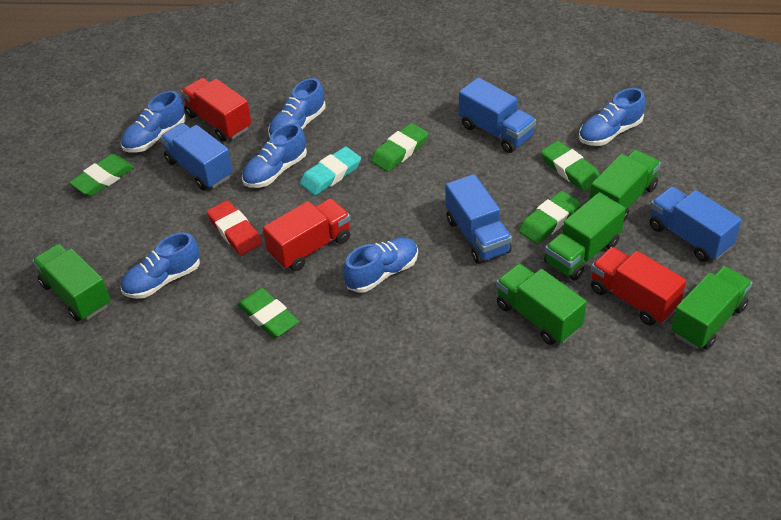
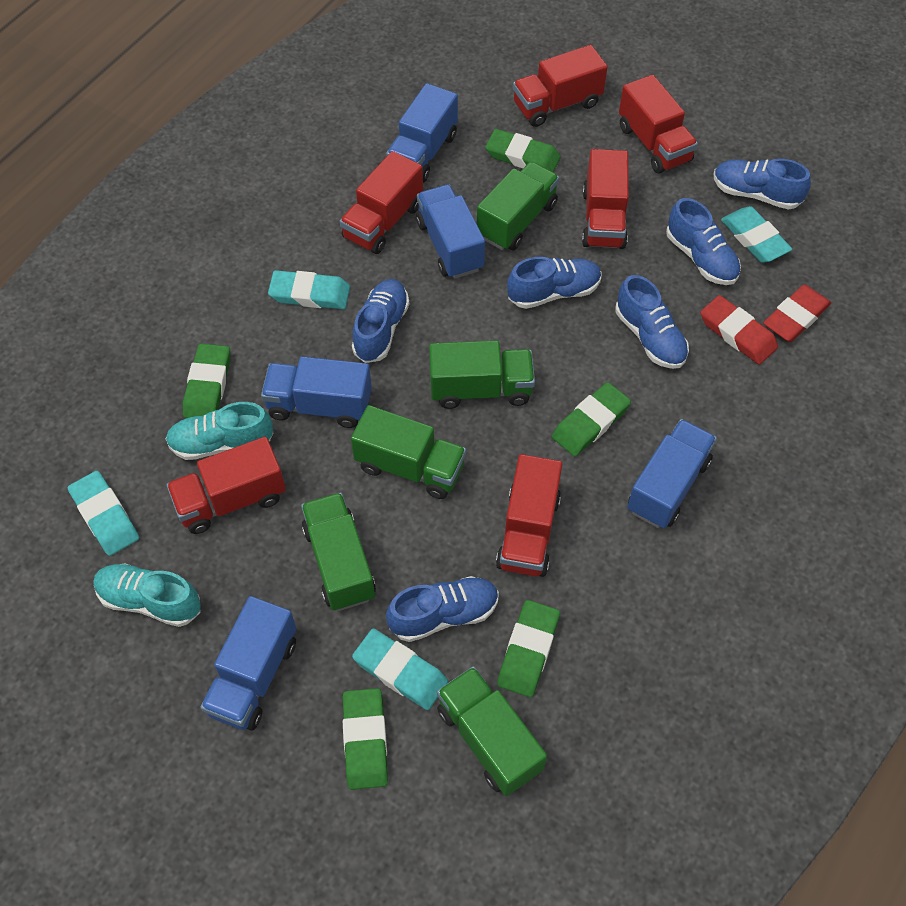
blue truck: [160,123,233,190] [446,174,512,264] [459,77,536,153] [649,186,741,262] = 4 -> [200,596,296,731] [261,356,372,428] [386,83,458,183] [416,185,485,279] [627,419,717,528] = 5
red eraser: [207,200,262,255] = 1 -> [700,295,778,365] [763,284,831,342] = 2
red truck: [181,78,251,141] [263,198,351,271] [591,247,686,326] = 3 -> [167,437,286,534] [340,151,423,254] [496,454,562,577] [513,45,607,127] [582,149,629,249] [619,75,698,174] = 6
turquoise eraser: [300,147,361,195] = 1 -> [68,471,139,556] [268,270,350,309] [352,628,448,710] [721,206,792,263] = 4
turquoise shoe: none = 0 -> [93,563,201,627] [165,402,274,460] = 2

